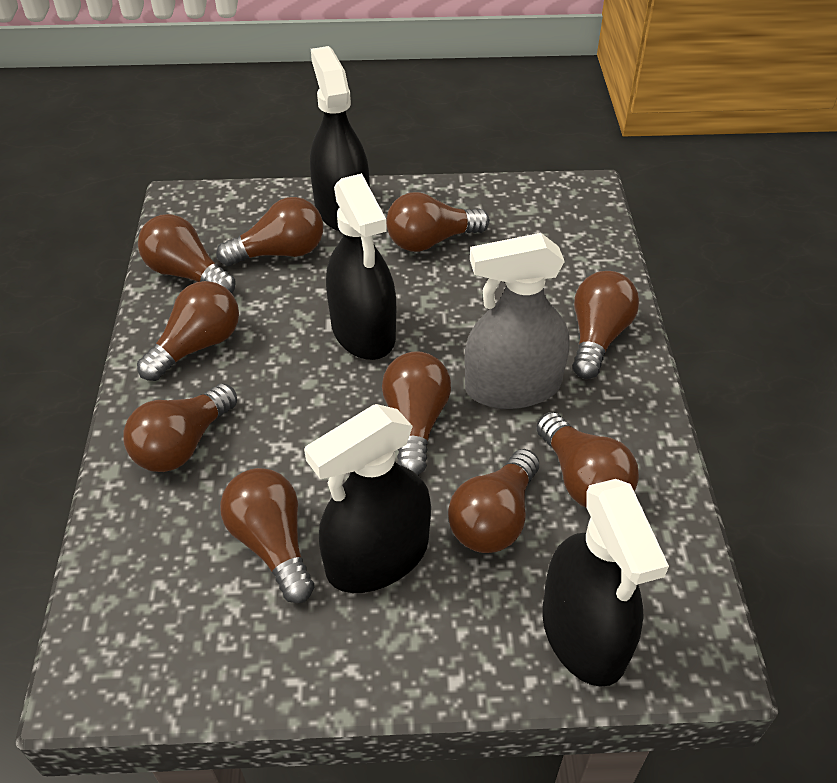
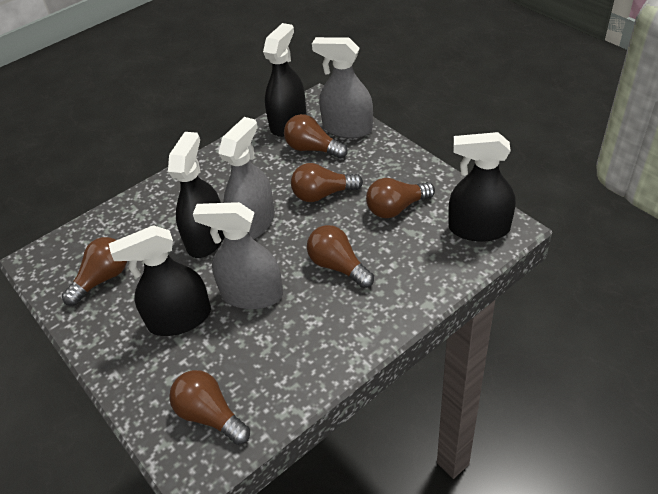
brown light bulb: [123,383,237,472] [137,281,239,381] [138,214,236,293] [216,197,323,266] [220,468,314,603] [382,351,451,475] [386,192,490,252] [448,449,539,553] [536,412,639,508] [573,271,639,379] = 10 -> [62,237,127,306] [169,370,250,445] [284,114,348,159] [291,163,363,202] [307,225,374,288] [366,178,435,218] = 6
grey spray bottle: [465,233,570,409] = 1 -> [193,202,283,309] [218,117,275,239] [312,37,373,138] = 3

